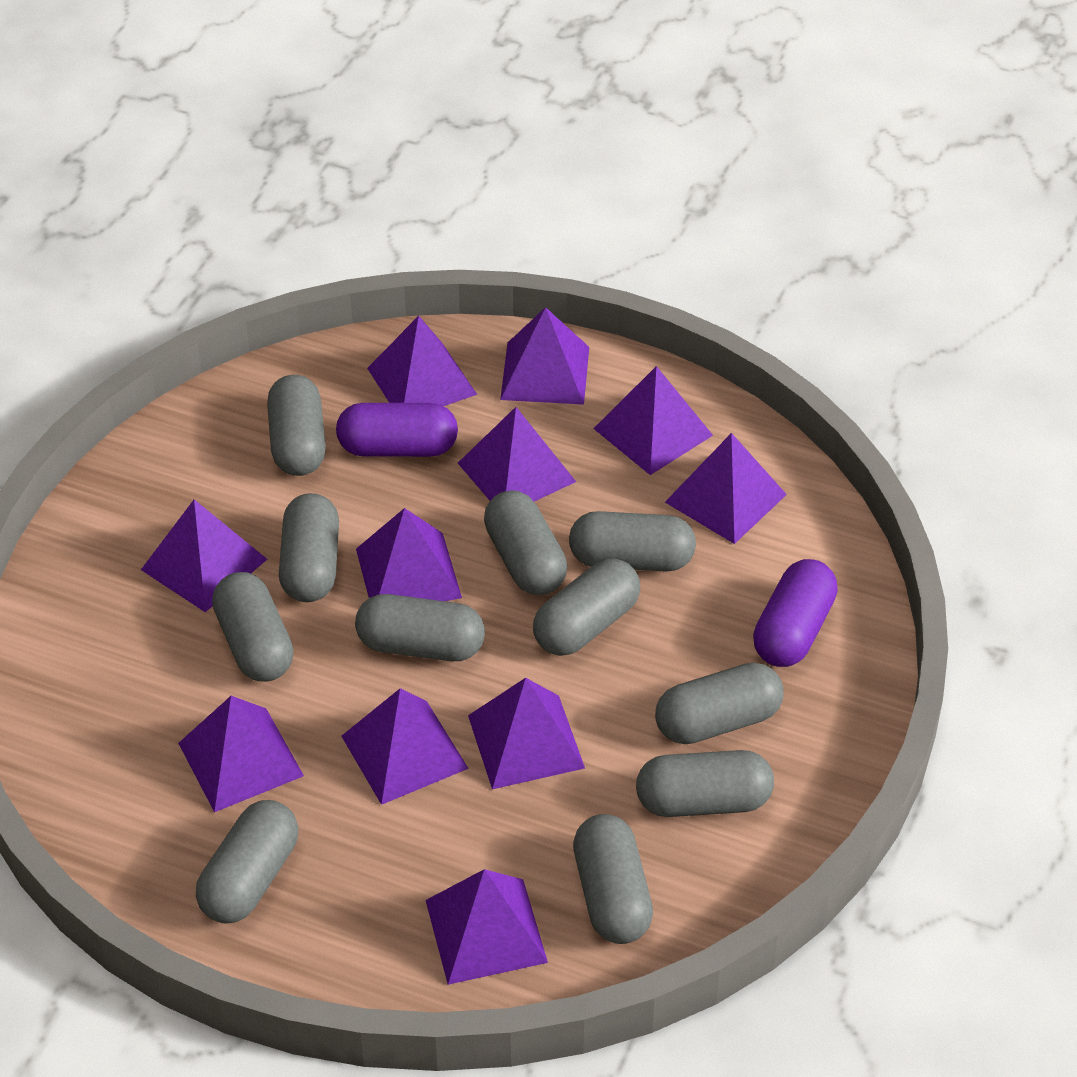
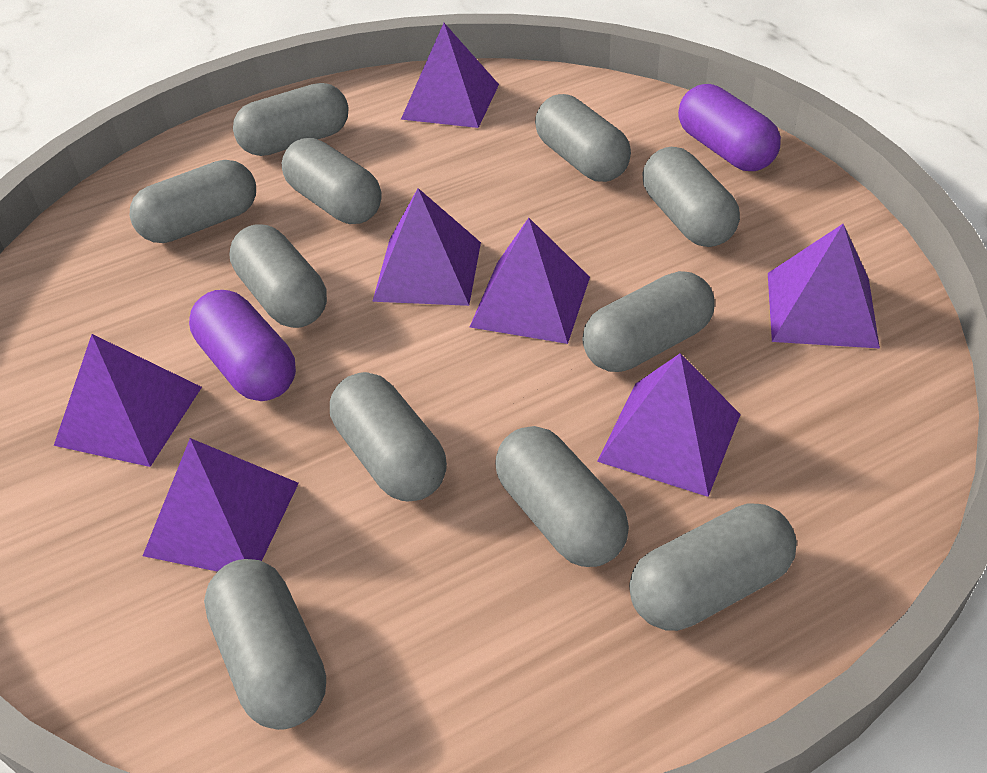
purple pyramid: [141,500,267,612] [178,696,304,812] [341,688,469,805] [356,508,462,601] [367,316,477,406] [426,869,548,985] [458,407,576,502] [468,678,585,789] [500,307,589,405] [593,366,713,475] [665,433,787,544] = 11 -> [54,334,202,467] [143,438,299,572] [372,188,481,306] [401,23,499,128] [470,218,590,344] [597,353,741,497] [768,224,880,348] = 7

